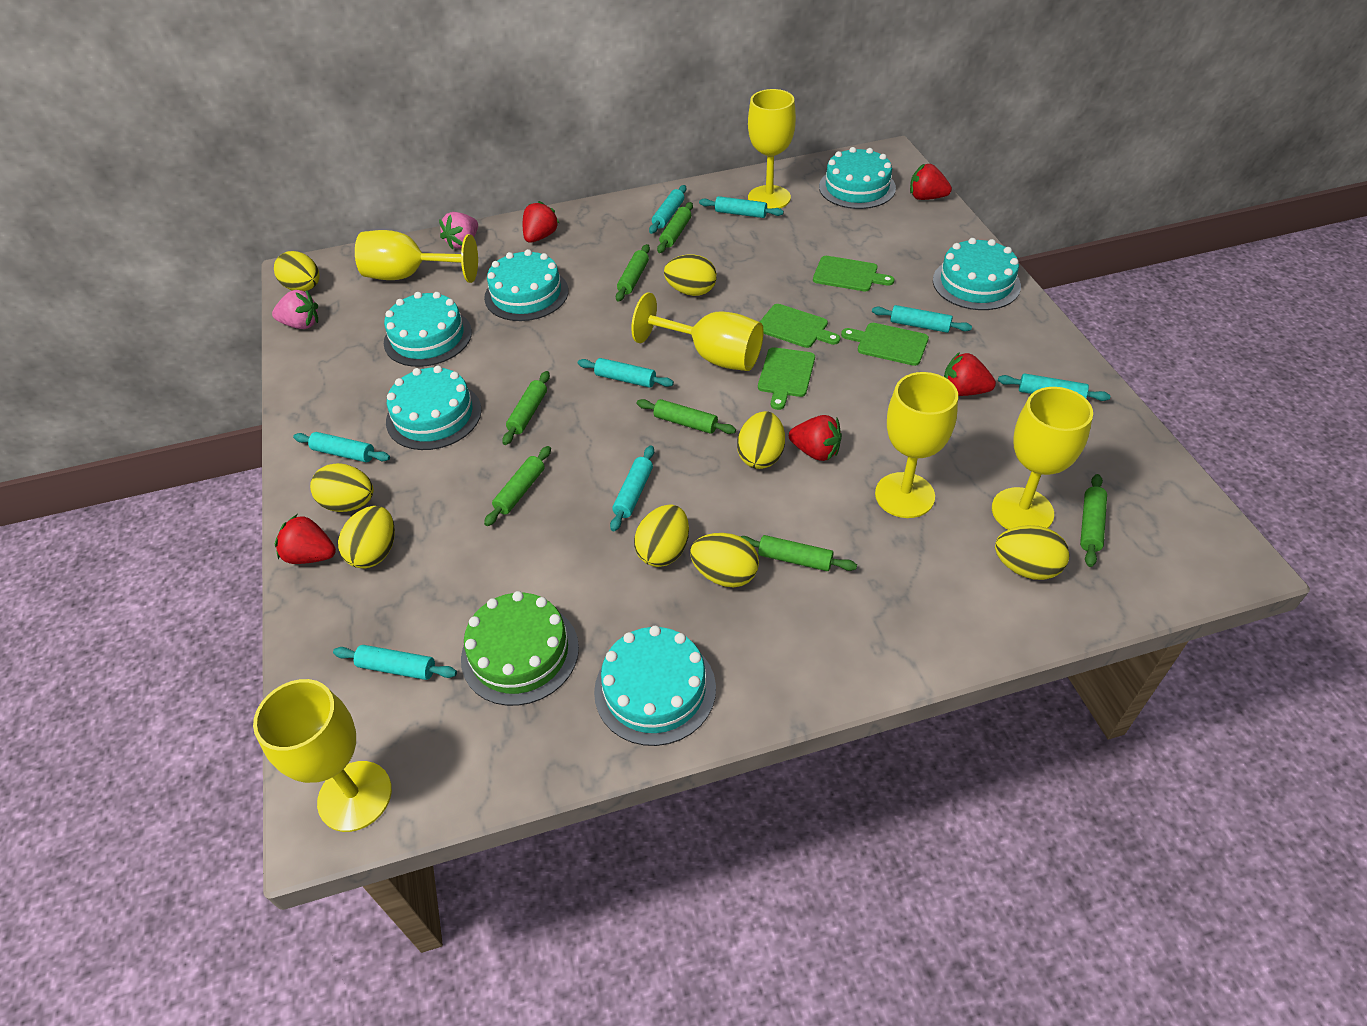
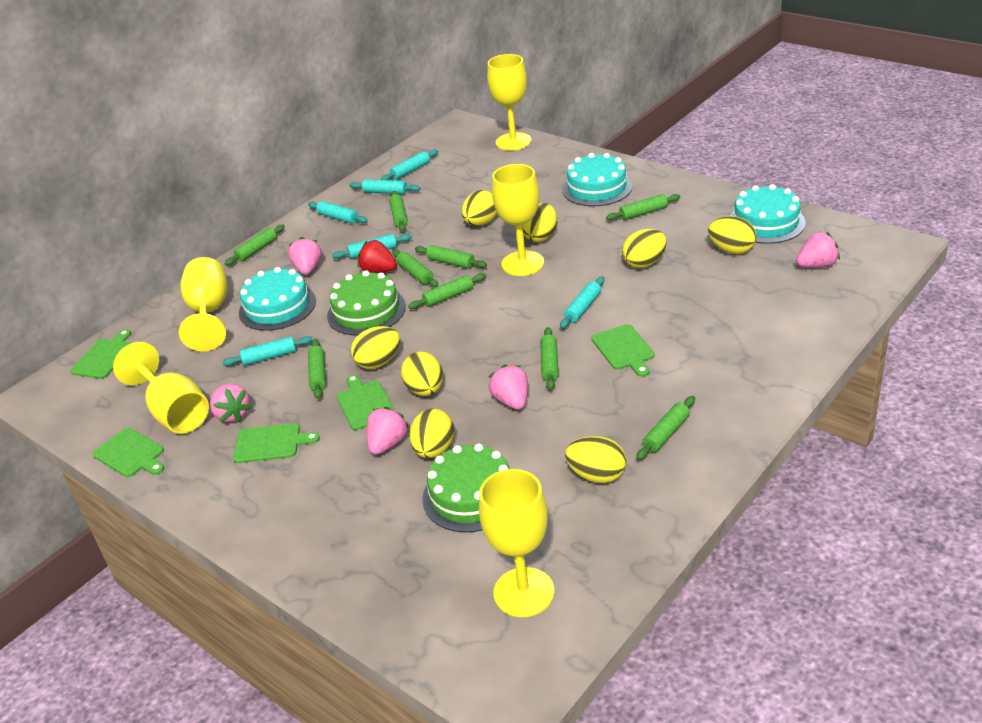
green cake: [461,591,579,706] = 1 -> [327,270,406,336] [422,443,509,533] = 2
green cutting board: [758,347,815,410] [760,304,840,348] [813,256,894,291] [841,323,929,366] = 4 -> [70,329,131,379] [93,428,164,477] [233,423,320,463] [337,374,395,430] [591,324,654,377] = 5
green rolling pin: [484,446,551,526] [502,371,550,445] [616,244,650,302] [637,399,736,434] [657,202,693,253] [740,535,857,571] [1080,474,1107,567] = 7 -> [225,225,285,266] [308,339,326,399] [389,191,408,232] [392,249,439,287] [408,273,486,309] [415,245,487,269] [540,327,559,390] [606,194,680,220] [636,396,695,460] = 9
pink strawberry: [272,290,318,329] [439,212,478,250] = 2 -> [210,384,252,423] [288,237,322,275] [367,407,409,455] [489,365,528,410] [796,231,840,268] = 5
red strawberry: [275,514,336,564] [523,201,560,243] [789,415,842,461] [910,164,952,200] [944,352,996,396] = 5 -> [358,240,397,273] = 1
turquoise cake: [384,292,472,367] [386,366,482,450] [484,249,568,321] [594,626,716,746] [819,147,896,209] [933,238,1021,310] = 6 -> [239,267,316,331] [562,153,632,206] [730,184,806,244] = 3
turquoise rolling pin: [293,432,390,462] [333,645,457,680] [578,358,674,388] [610,445,654,531] [649,185,686,234] [699,196,784,218] [872,305,972,333] [998,373,1111,401] = 8 -> [222,336,313,366] [308,201,368,224] [332,234,412,259] [350,179,420,194] [381,150,438,180] [560,276,605,329] = 6
yellow goblet: [253,679,392,832] [355,230,478,283] [631,292,764,371] [748,89,796,209] [875,372,958,518] [992,387,1093,530] = 6 -> [113,342,209,434] [179,257,227,351] [479,469,554,617] [487,54,532,151] [492,164,544,276] = 5

